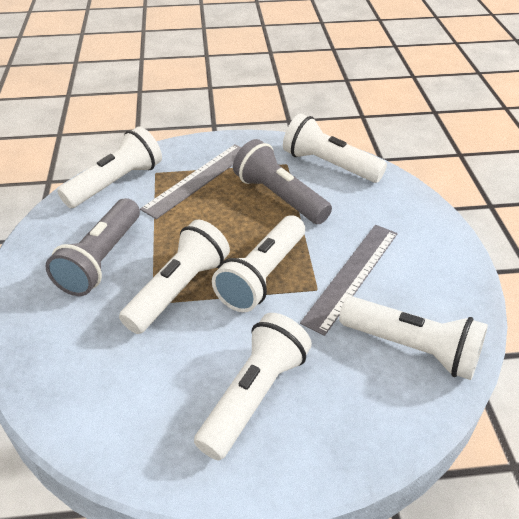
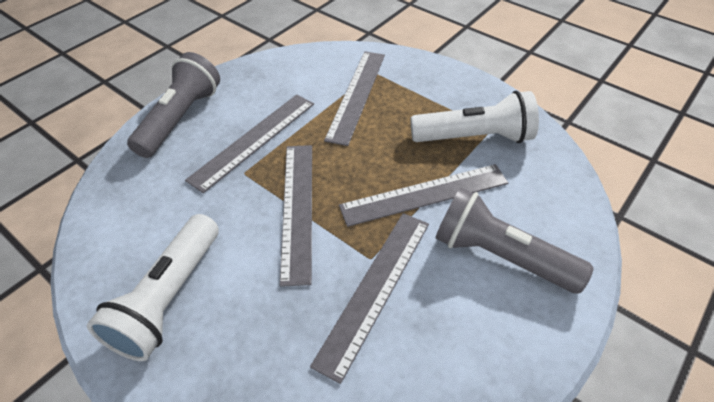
grey ruler: [140,144,242,219] [300,225,398,336] = 2 -> [185,94,314,193] [280,145,312,287] [310,213,429,384] [324,51,385,146] [339,164,508,227] = 5
white flashlight: [57,126,162,208] [119,220,230,334] [194,313,312,460] [212,215,305,312] [283,114,387,183] [339,296,488,380] = 6 -> [87,214,219,361] [410,91,539,143] = 2

